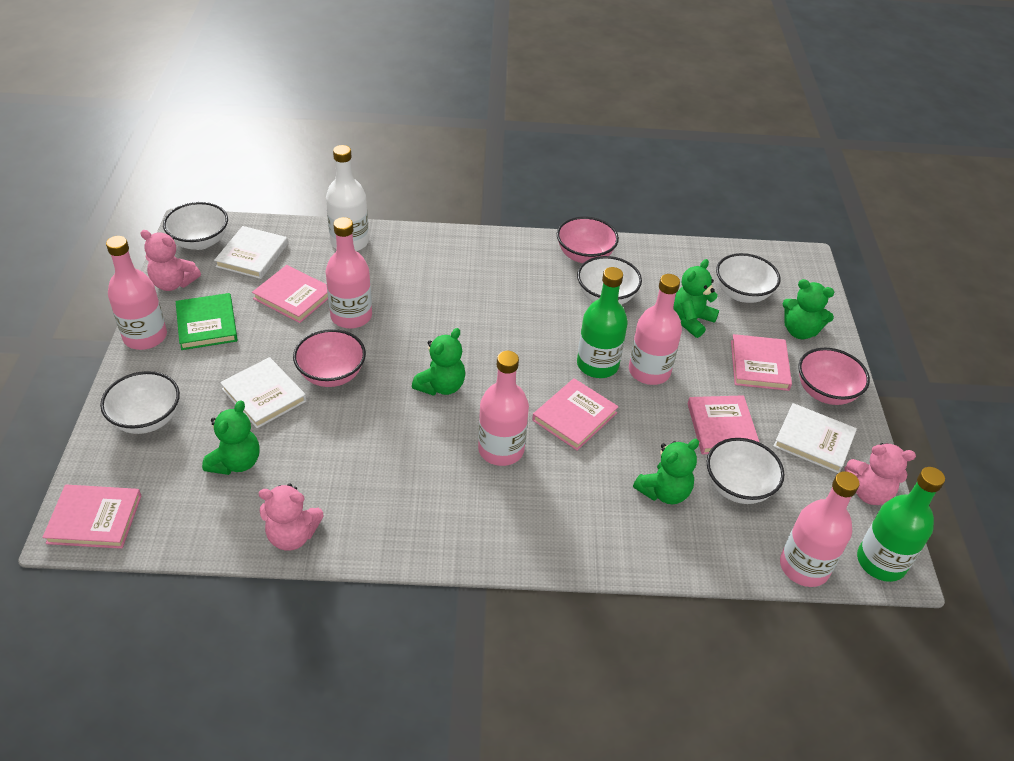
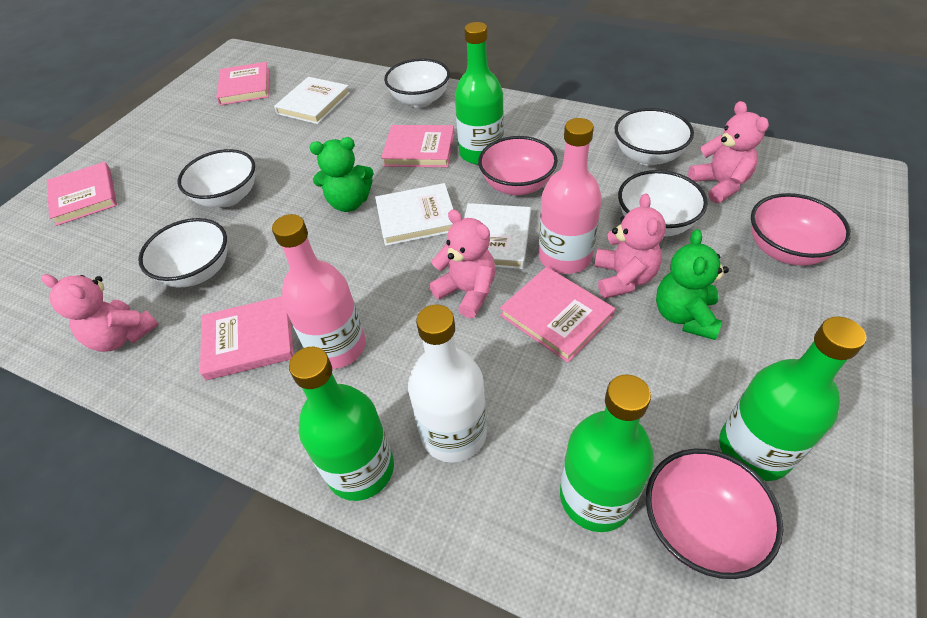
green book: [176,293,238,350] = 1 -> none = 0
green bottle: [577,267,628,378] [857,467,945,582] = 2 -> [289,347,394,501] [455,22,504,165] [560,375,654,532] [719,317,867,481] = 4
green teddy bear: [202,400,260,475] [412,328,465,396] [633,439,699,504] [674,259,719,338] [782,279,834,339] = 5 -> [309,137,374,212] [656,229,729,340] = 2
pink bottle: [106,236,167,350] [325,217,372,329] [478,351,529,466] [629,274,682,385] [780,471,860,587] = 5 -> [272,214,366,369] [538,118,602,274] = 2
pink teddy bear: [141,230,201,291] [258,483,323,551] [845,443,916,505] = 3 -> [42,274,159,352] [429,209,496,318] [594,193,666,298] [688,101,769,203] = 4

